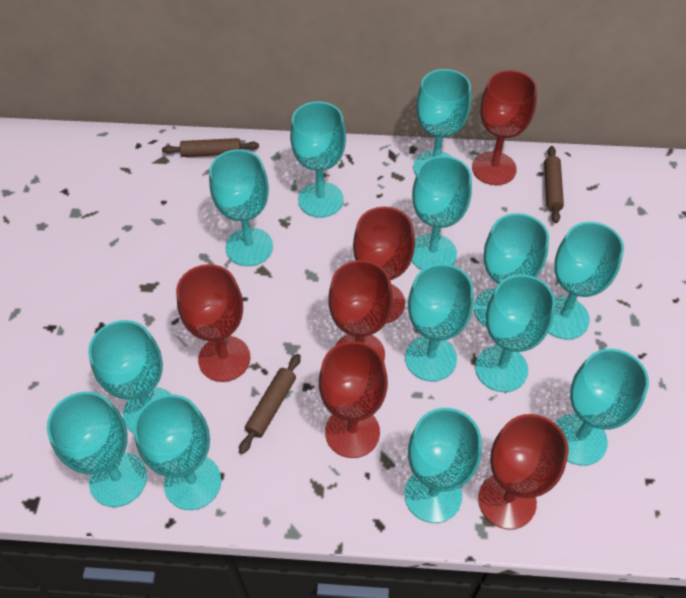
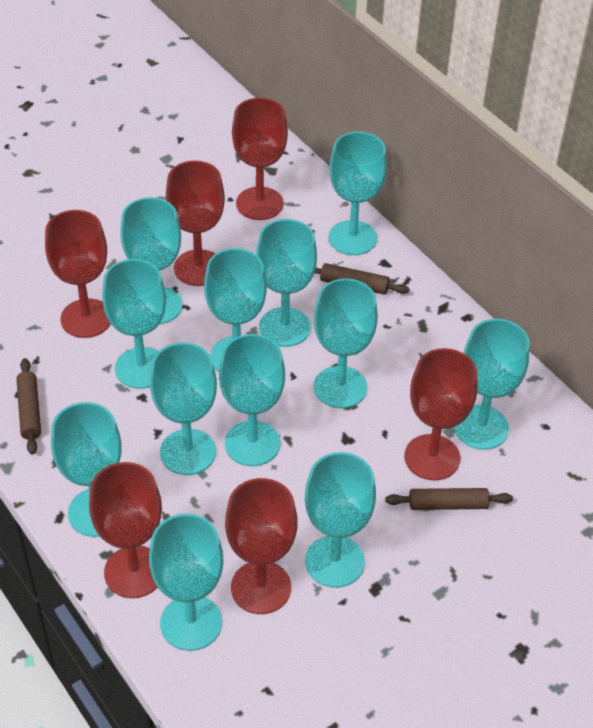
turquoise goblet: [47,391,147,507] [88,320,172,434] [134,394,221,510] [209,149,273,266] [290,101,346,217] [405,264,474,381] [405,408,482,523] [411,156,472,270] [413,69,471,175] [474,213,549,327] [475,274,555,392] [548,222,624,340] [555,349,649,466] = 13 -> [51,402,121,537] [102,259,166,389] [120,197,182,324] [149,514,224,651] [150,343,217,475] [204,248,267,372] [219,334,285,466] [256,219,317,347] [305,452,376,588] [314,278,378,408] [329,132,387,255] [454,319,529,450] = 12

